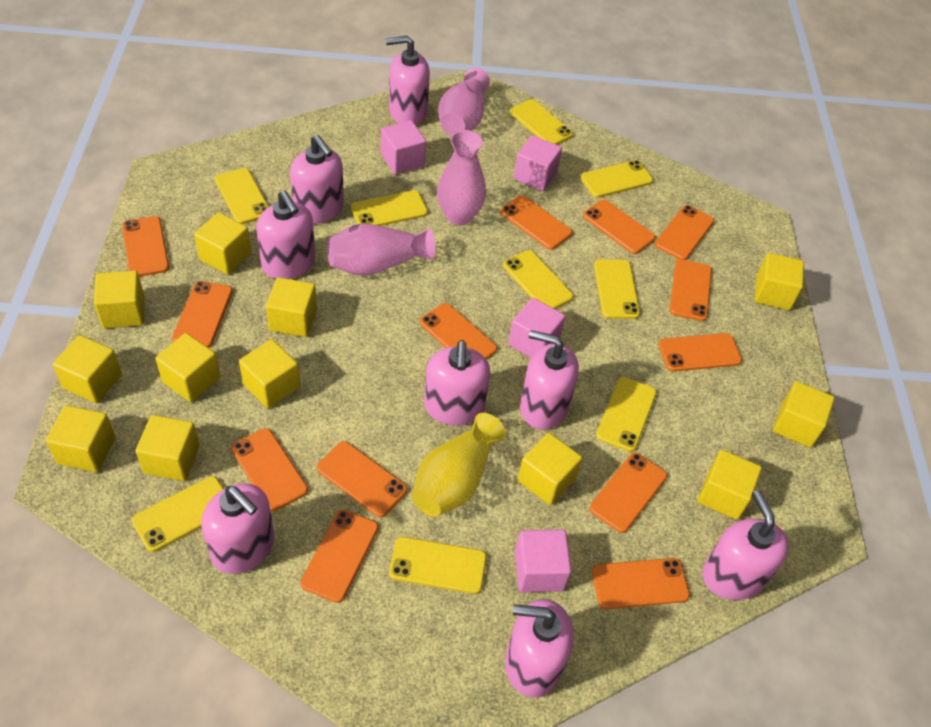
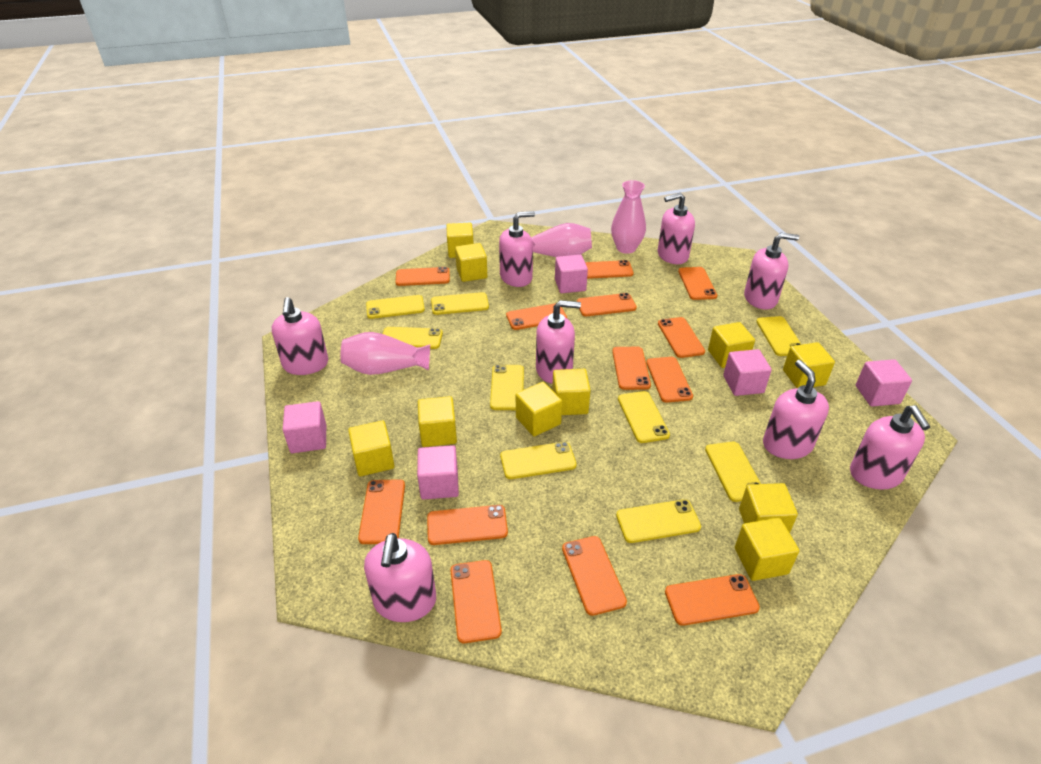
pink cube: [381,120,426,175] [508,298,565,358] [514,135,562,191] [515,529,572,592] = 4 -> [283,401,326,453] [417,445,459,500] [555,255,588,293] [723,349,772,396] [856,359,912,407] = 5
yellow cube: [46,405,116,472] [53,335,122,403] [94,270,145,328] [135,415,200,481] [155,333,220,402] [194,212,251,274] [239,339,300,408] [266,277,317,337] [518,433,582,505] [698,450,762,520] [754,253,804,310] [773,381,835,448] = 12 -> [348,421,394,476] [418,396,457,447] [446,223,474,258] [455,243,487,282] [516,382,562,436] [552,369,591,415] [708,322,755,368] [735,518,799,581] [739,483,798,533] [783,342,835,388] = 10
yellow vase: [412,413,506,517] = 1 -> none = 0

